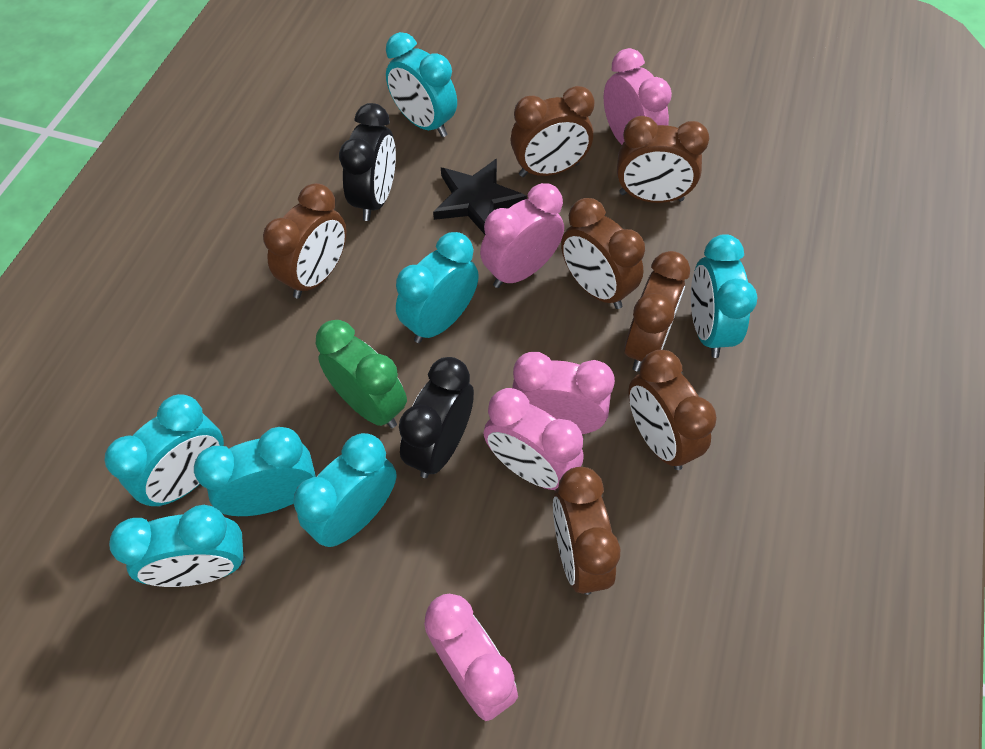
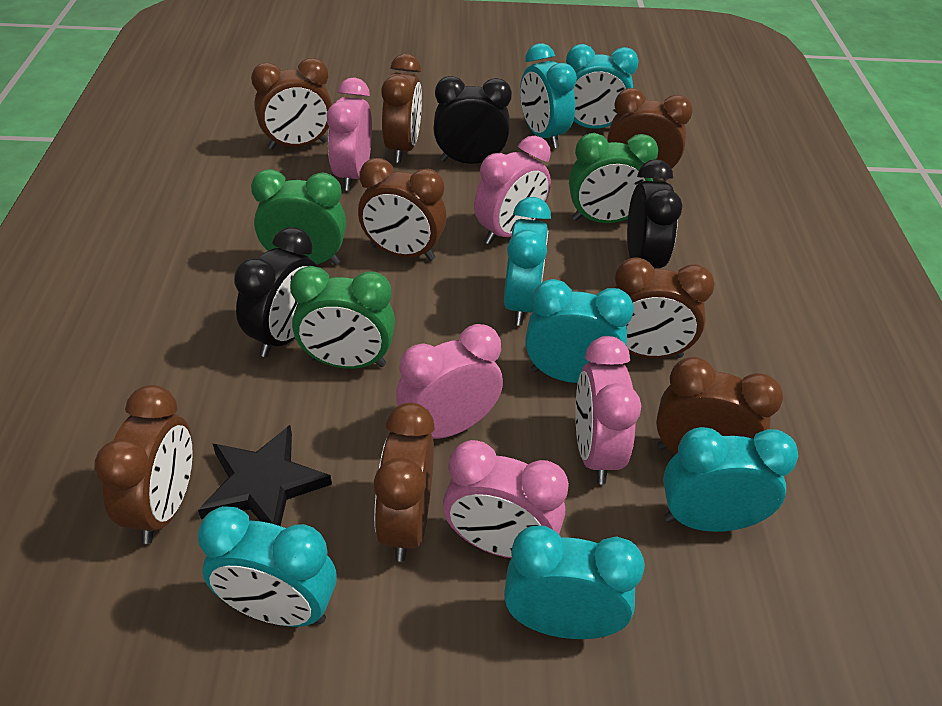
black clock: [339,103,396,221] [399,357,474,478] = 2 -> [234,227,318,357] [433,76,512,164] [627,159,683,269] = 3
brown clock: [263,183,346,298] [510,86,595,177] [553,467,620,595] [561,198,645,309] [617,116,709,203] [624,251,690,372] [628,350,717,470] = 7 -> [94,385,193,544] [251,58,332,149] [358,158,447,261] [374,402,435,562] [381,54,422,163] [607,88,693,181] [615,257,715,358] [656,357,783,455] = 8
green clock: [316,320,407,428] = 1 -> [251,169,346,265] [290,266,395,369] [569,133,658,223] = 3

